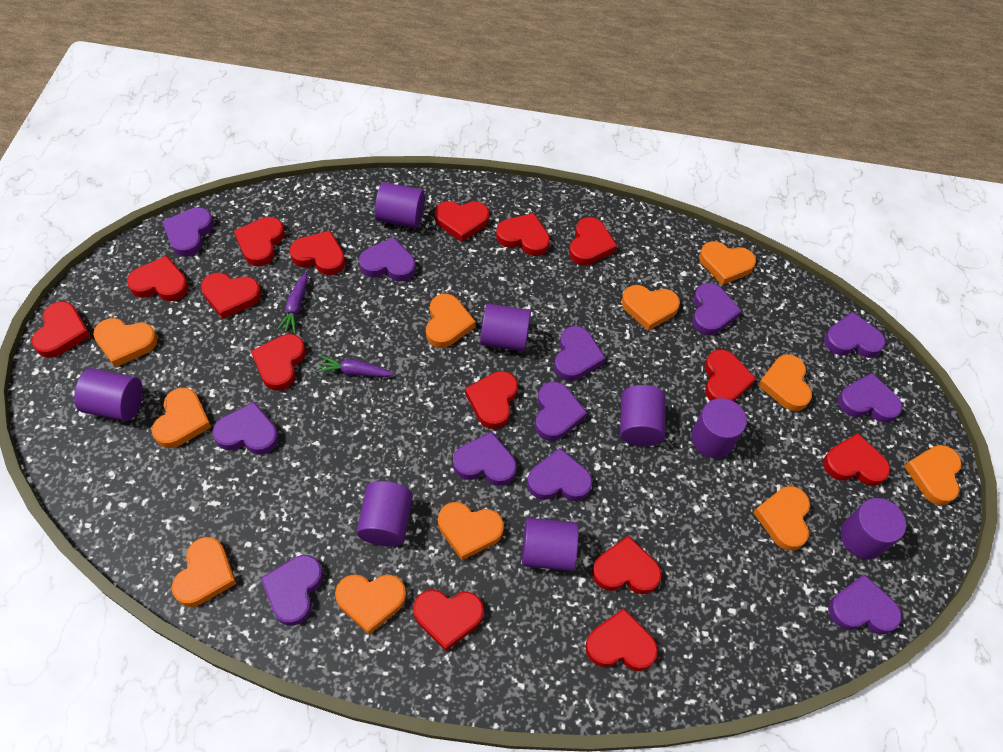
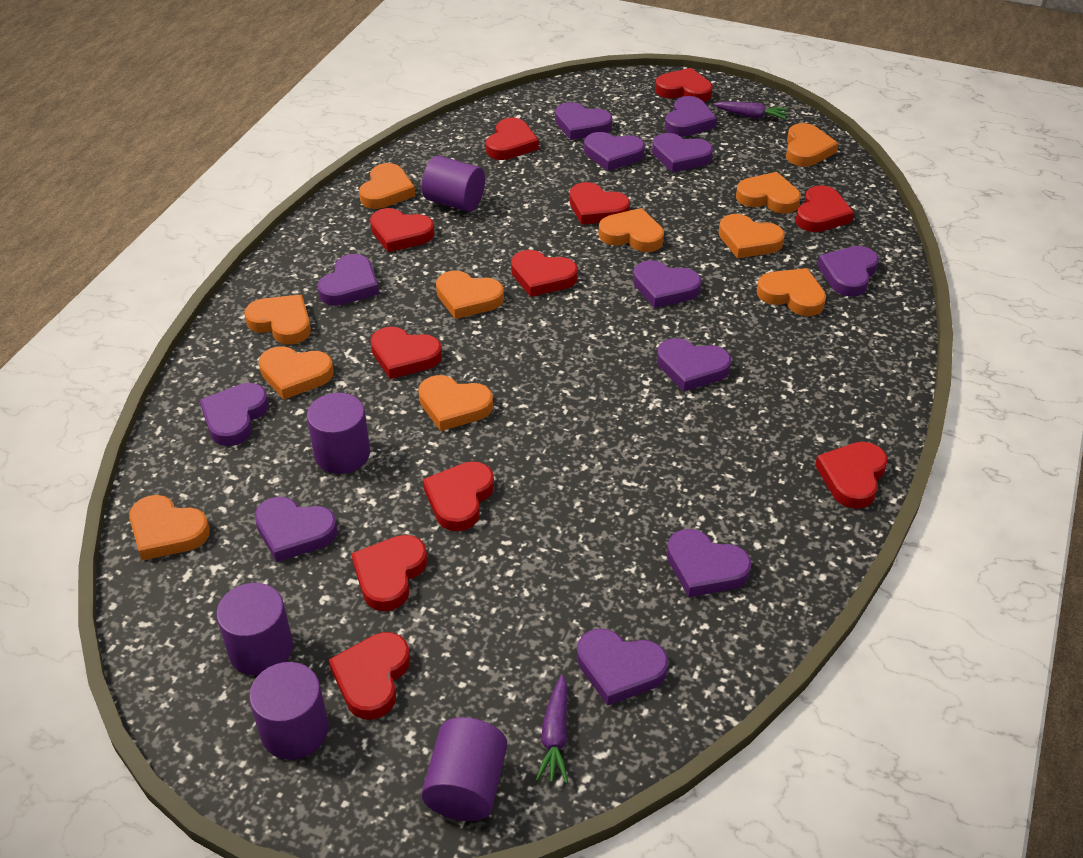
purple cylinder: [74,368,143,421] [357,481,413,546] [375,182,425,228] [480,304,531,352] [522,518,579,571] [620,385,665,446] [691,398,747,458] [840,498,906,559] = 8 -> [216,583,293,676] [249,662,329,760] [307,393,370,474] [421,717,507,821] [422,156,485,212] = 5
red heart: [32,302,91,358] [127,256,189,301] [201,273,261,319] [234,217,285,266] [251,334,306,391] [290,231,345,275] [413,590,484,651] [435,201,489,242] [465,371,518,429] [496,213,550,256] [569,217,617,265] [585,608,658,671] [592,536,662,594] [705,349,756,401] [823,433,890,486] = 15 -> [329,632,410,720] [351,535,427,611] [370,208,435,252] [370,327,442,379] [423,462,494,531] [486,118,539,160] [511,250,578,297] [570,182,630,225] [655,68,712,102] [796,185,854,232] [815,442,887,509] = 11

